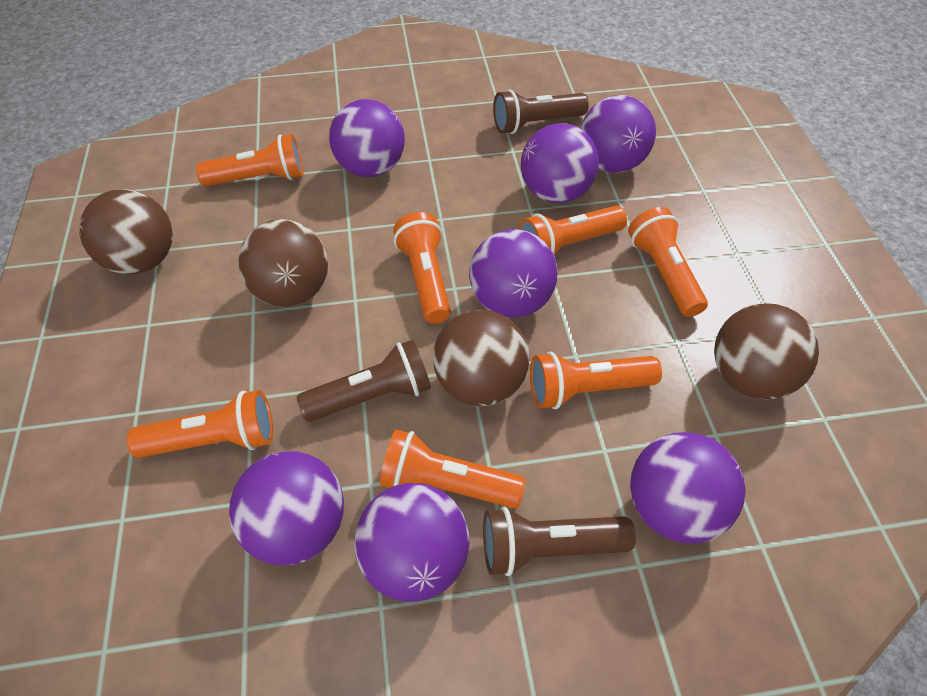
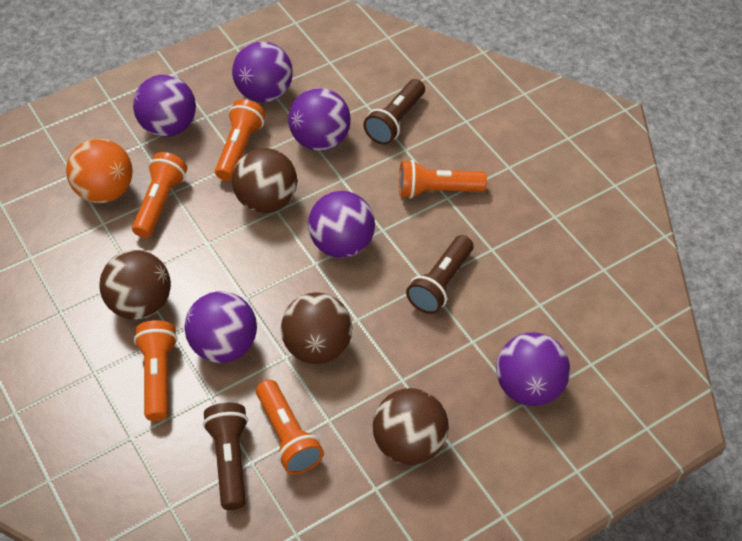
orange ball: none = 0 -> [66,138,133,203] = 1
orange flashlight: [127,390,273,458] [196,134,304,186] [380,430,526,509] [393,212,451,324] [519,206,627,255] [530,352,662,409] [628,207,708,317] = 7 -> [132,152,187,238] [134,320,178,421] [215,99,265,181] [256,380,324,474] [399,160,487,199] = 5
purple ball: [229,451,344,566] [329,99,405,177] [354,483,469,602] [469,229,558,318] [521,123,599,203] [581,95,656,173] [630,432,746,544] = 7 -> [133,75,196,137] [185,291,257,363] [232,41,293,102] [288,88,351,151] [308,191,375,258] [496,332,570,406] = 6

